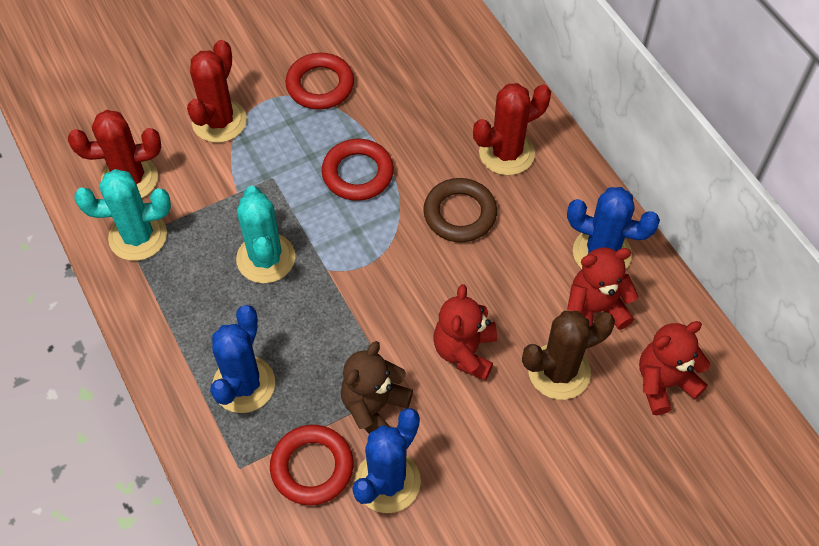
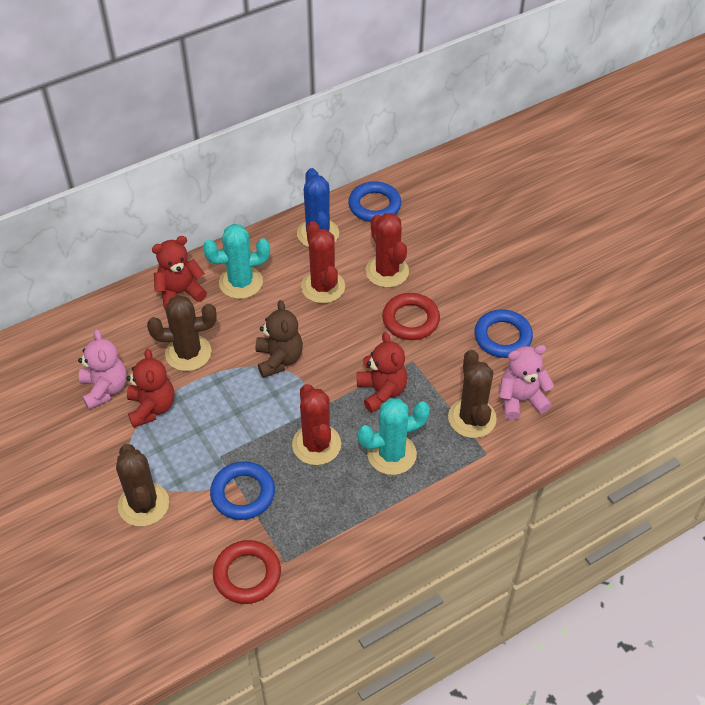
blue cactus: [210,305,275,413] [352,408,421,513] [567,187,660,269] = 3 -> [297,168,339,247] = 1
blue ring: none = 0 -> [210,461,275,520] [348,181,401,222] [474,309,533,358] = 3
brown cactus: [522,311,615,400] = 1 -> [116,444,169,527] [147,295,217,371] [448,350,497,438] = 3
brown ring: [423,178,497,242] = 1 -> none = 0
pink teddy bear: none = 0 -> [78,329,127,410] [499,345,554,420] = 2
red ring: [270,425,353,505] [285,53,354,110] [322,139,394,201] = 3 -> [213,540,281,604] [382,293,440,340] = 2

